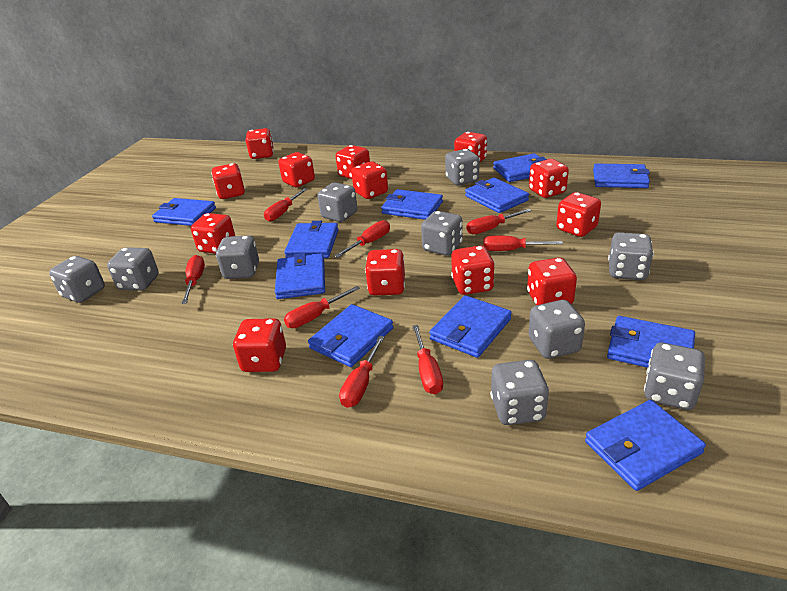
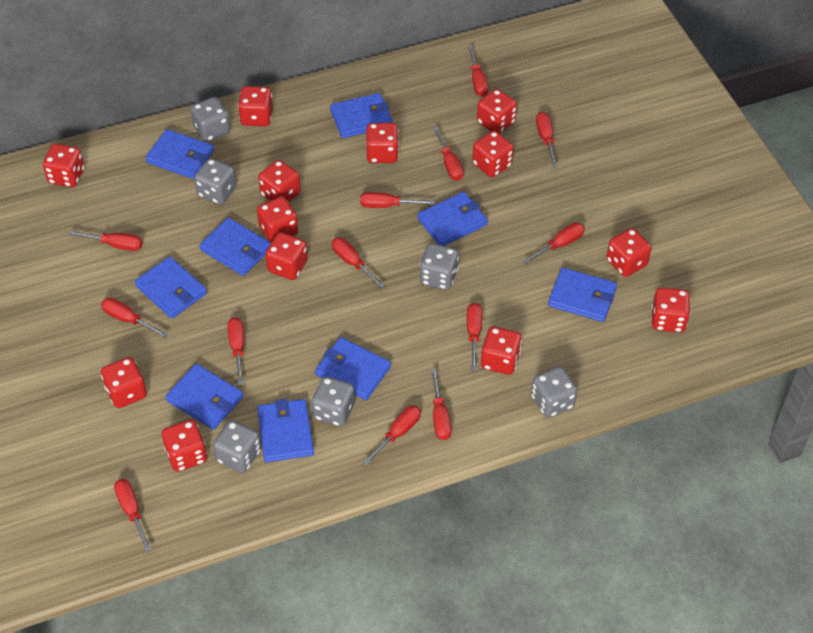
blue wallet: [152,198,216,226] [275,253,325,299] [284,221,339,258] [308,304,393,367] [381,189,443,220] [429,295,512,358] [465,178,529,213] [493,153,547,182] [585,400,706,491] [593,164,650,188] [607,316,695,368] = 11 -> [135,256,207,319] [146,129,214,179] [166,364,244,430] [199,218,271,276] [257,399,314,462] [315,337,391,400] [330,93,393,138] [418,192,488,246] [548,267,617,322] = 9
grey dice: [49,256,105,303] [107,247,159,291] [216,235,259,279] [318,182,357,222] [421,211,463,256] [445,149,479,185] [490,360,549,425] [529,300,585,359] [608,232,654,280] [644,343,705,410] = 10 -> [190,97,230,142] [194,158,237,205] [213,420,261,473] [311,376,355,427] [419,243,459,290] [531,366,577,417] = 6
red screwdriver: [181,255,205,304] [264,188,307,222] [284,286,360,328] [335,220,390,258] [339,336,384,408] [412,325,443,395] [467,209,532,234] [483,236,563,251] = 8 -> [68,231,143,251] [101,298,168,337] [114,479,151,552] [227,317,244,385] [332,238,385,288] [360,192,434,208] [363,405,421,465] [431,369,451,440] [433,127,464,181] [467,303,482,370] [468,45,489,97] [523,223,585,264] [536,112,558,167] = 13

